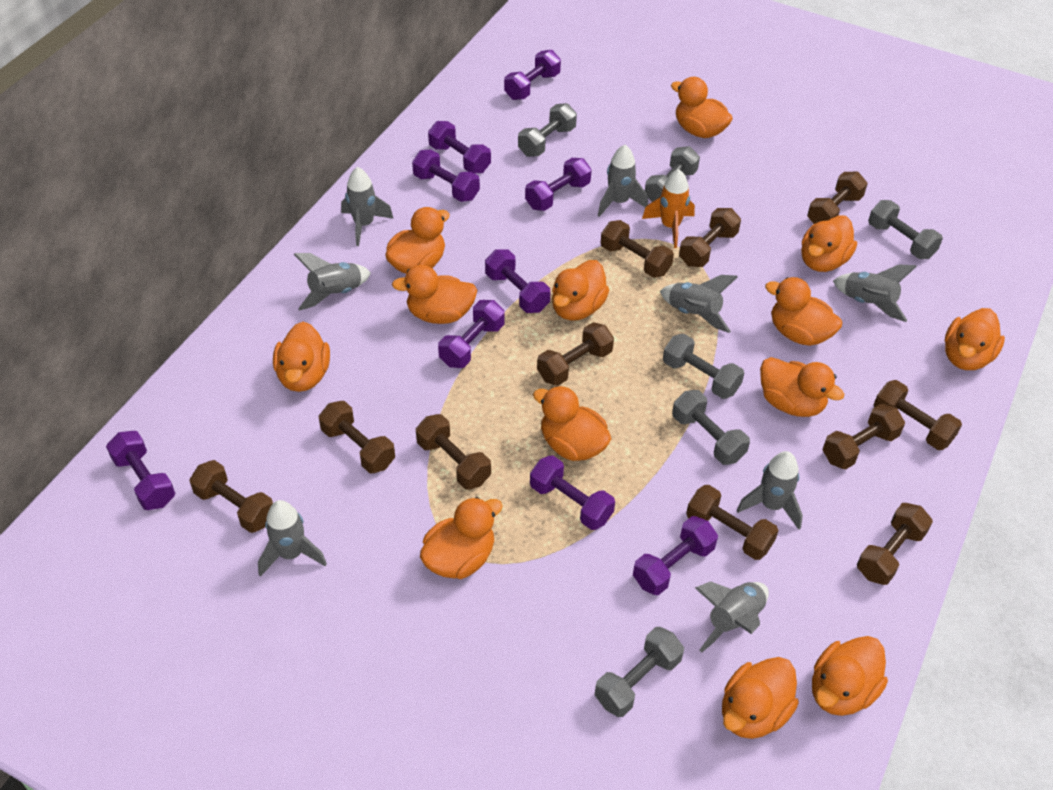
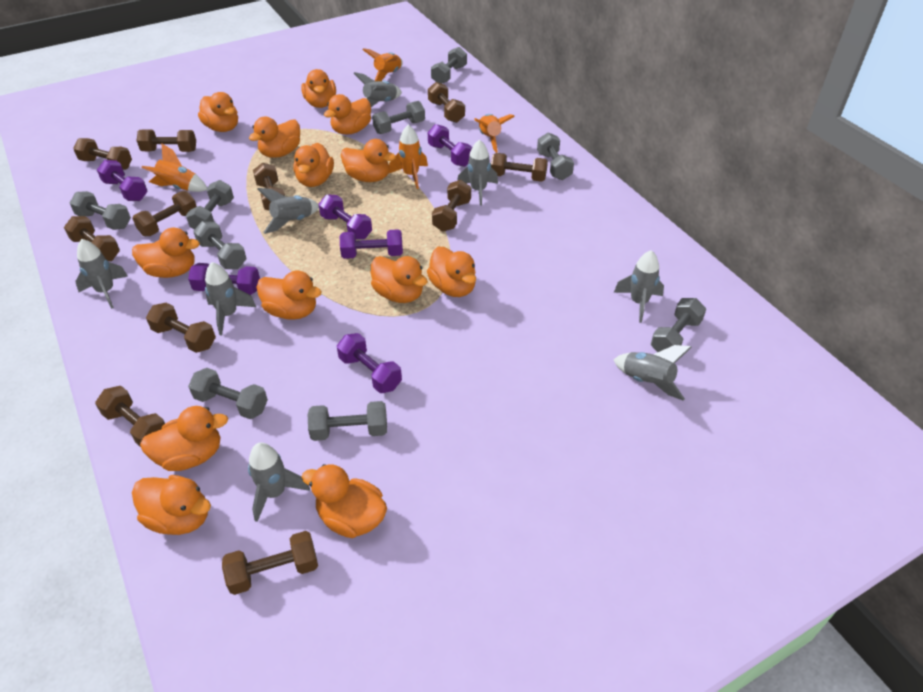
grey dumbbell: [518,103,577,157] [595,627,684,717] [645,146,700,202] [663,334,744,399] [672,390,750,465] [868,200,943,259] = 6 -> [70,191,131,230] [186,180,234,230] [188,368,268,419] [193,221,247,269] [308,401,387,441] [372,101,425,134] [431,47,467,84] [537,132,574,180] [651,298,706,352] = 9
orange rocket: [642,169,695,248] = 1 -> [141,143,207,192] [362,48,403,81] [389,125,428,189] [474,114,515,153] = 4
purple dumbbell: [106,431,175,510] [412,150,480,202] [428,121,491,174] [438,300,505,368] [485,250,550,313] [504,50,561,100] [525,158,592,211] [530,455,615,530] [633,516,718,595] = 9 -> [97,160,147,201] [188,263,260,295] [319,194,372,239] [337,333,402,393] [340,229,403,259] [428,124,472,167] = 6

